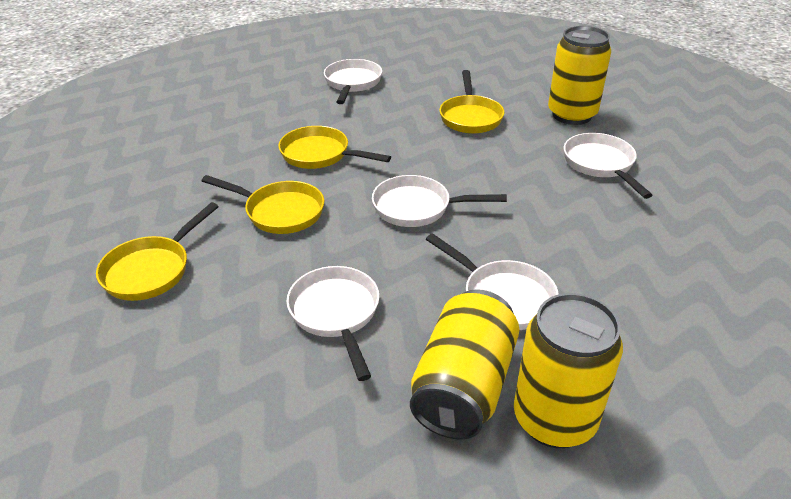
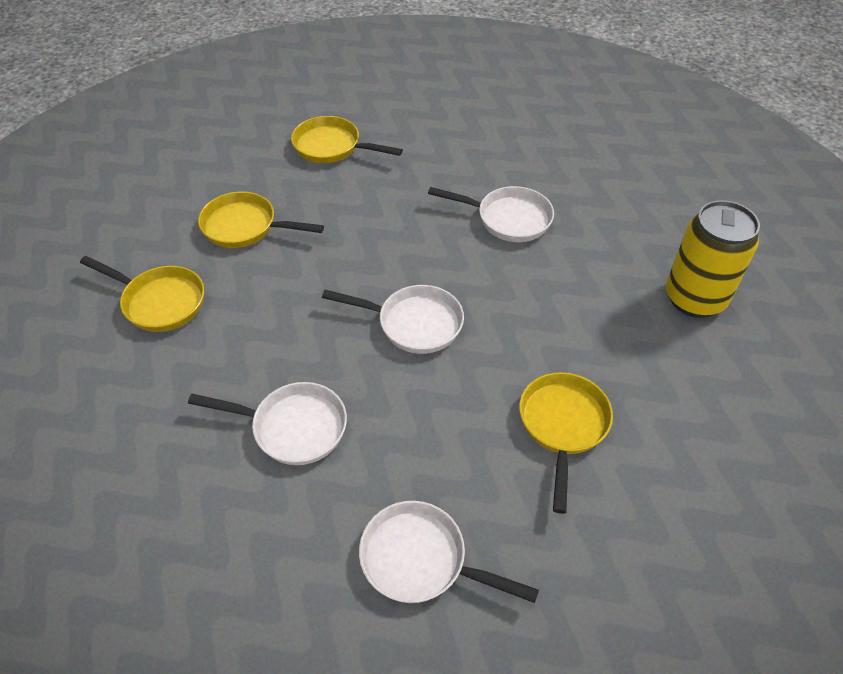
white pan: [286,266,380,381] [324,59,382,104] [372,175,507,227] [426,233,559,330] [564,133,653,199] = 5 -> [188,382,347,465] [322,285,464,354] [359,501,539,603] [428,186,554,242] = 4
yellow can: [410,289,519,439] [514,293,623,448] [548,26,611,125] = 3 -> [666,200,760,318] = 1

